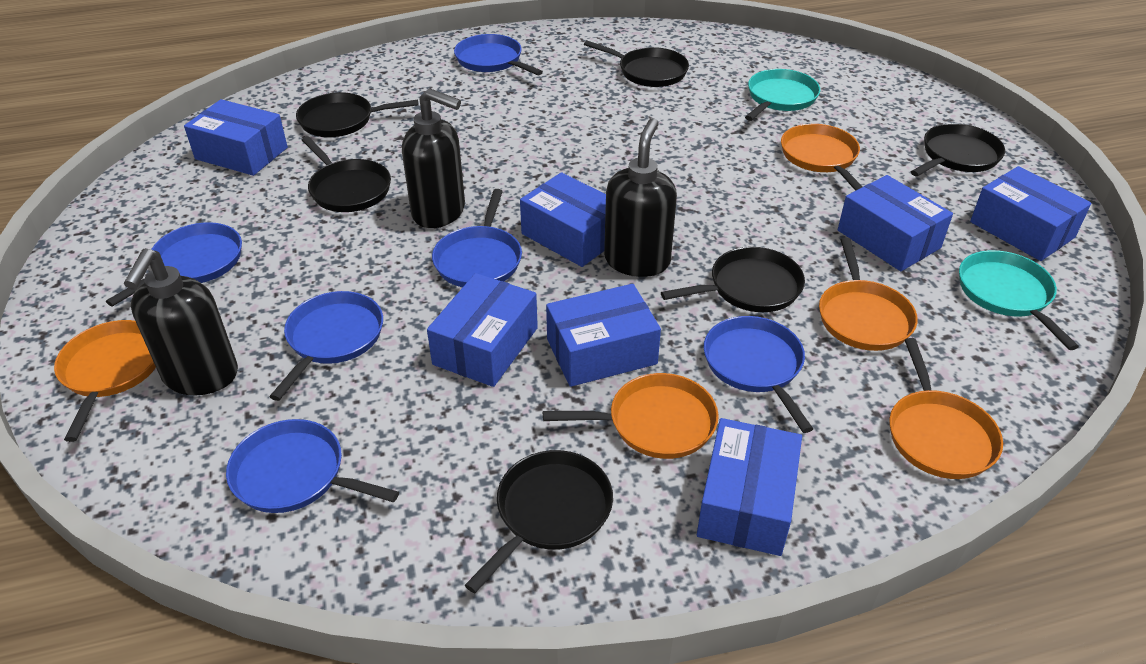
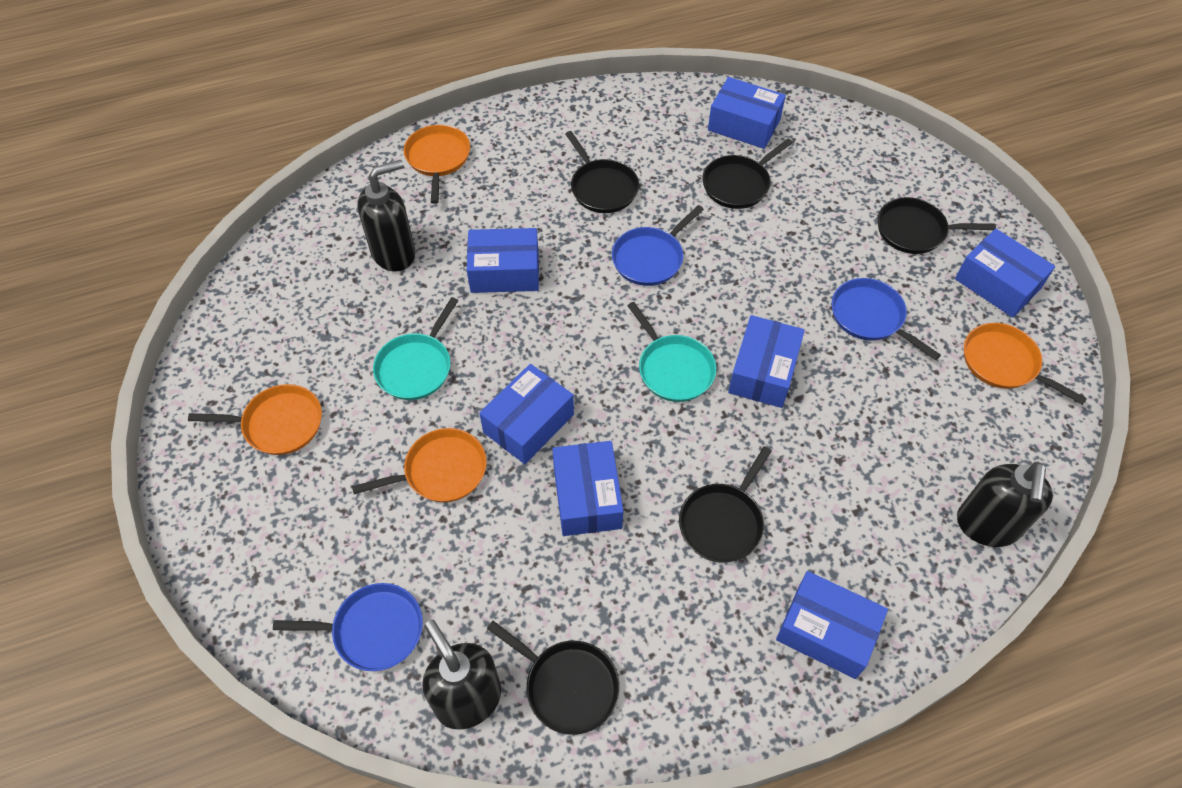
black pan: [296,92,418,137] [302,136,391,212] [465,450,613,593] [584,40,689,87] [661,247,805,312] [911,123,1005,176] = 6 -> [487,621,620,735] [565,131,639,213] [679,446,772,563] [702,138,793,209] [877,197,996,254] = 5
blue pan: [106,222,242,306] [226,419,399,513] [269,291,383,401] [432,189,522,287] [454,34,543,75] [704,316,813,433] = 6 -> [273,583,423,671] [612,205,704,286] [831,278,941,360] = 3
orange pan: [54,320,156,442] [543,373,719,459] [781,124,863,191] [819,238,918,351] [889,338,1003,479] = 5 -> [188,384,322,455] [352,428,487,502] [404,125,470,204] [964,323,1087,405] = 4

